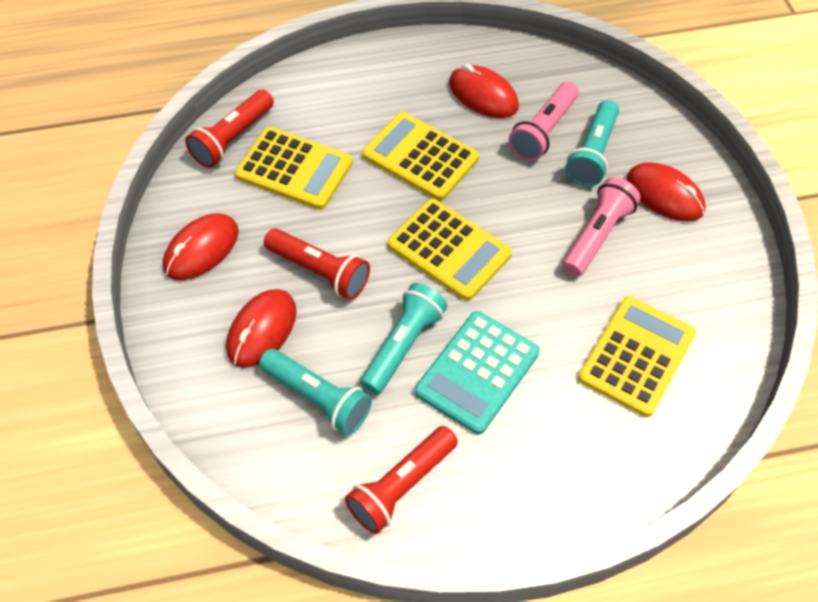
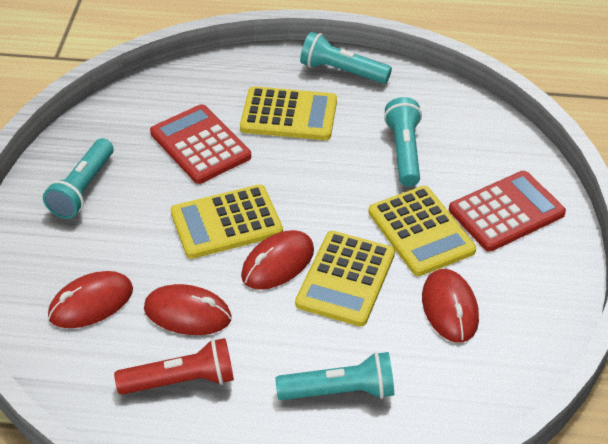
pink flashlight: [509,82,579,161] [563,177,641,277] = 2 -> none = 0
red calculator: none = 0 -> [150,104,251,184] [449,171,566,252] = 2
red flashlight: [185,90,274,168] [264,228,370,300] [345,426,458,534] = 3 -> [114,338,234,395] = 1
turquoise calculator: [415,311,540,434] = 1 -> none = 0
turquoise flashlight: [259,349,372,435] [360,283,447,394] [565,100,619,187] = 3 -> [43,138,114,219] [275,352,394,400] [300,32,392,84] [384,97,422,187] = 4

